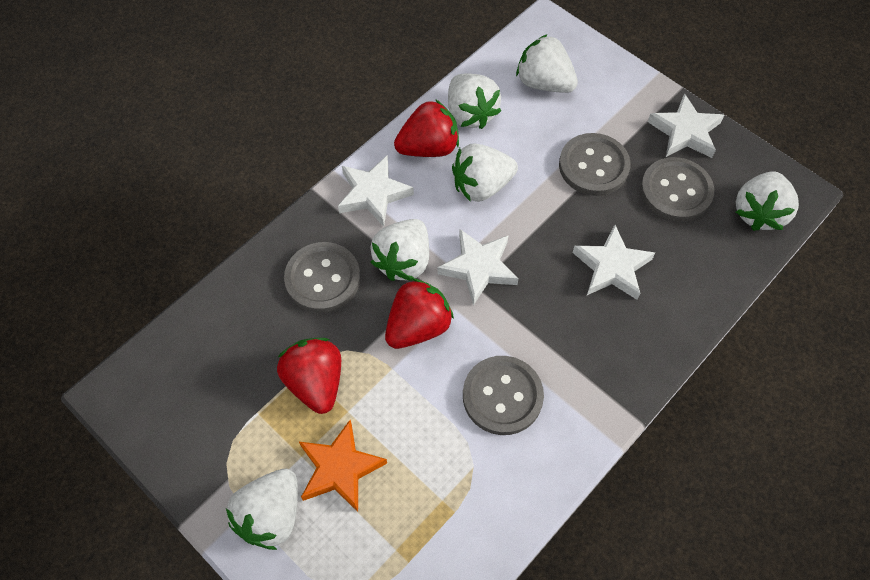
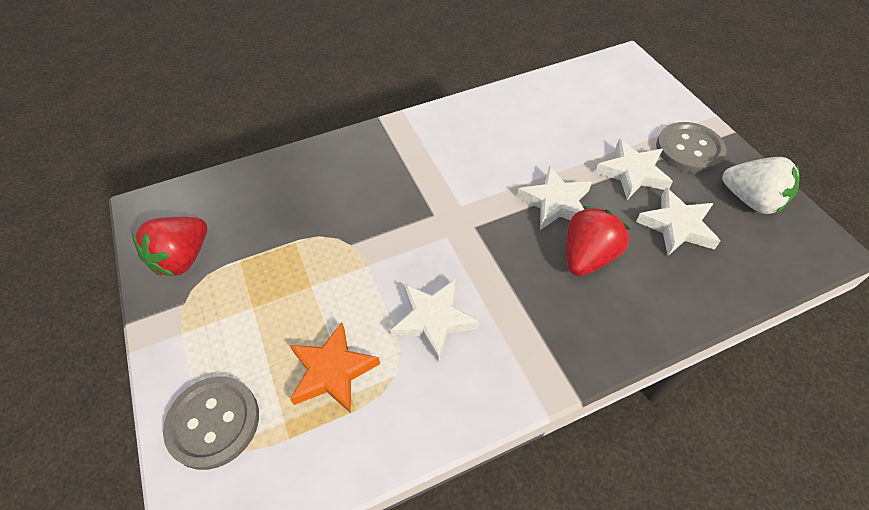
grey button: [284,242,360,313] [463,356,544,435] [559,133,631,196] [640,157,714,222] = 4 -> [163,376,259,470] [656,122,726,173] = 2
red strawberry: [277,338,341,414] [385,278,454,349] [394,99,459,157] = 3 -> [132,217,207,276] [566,206,630,276] = 2
white strawberry: [226,469,298,550] [370,219,429,281] [448,73,501,129] [452,143,518,202] [516,34,578,93] [736,171,799,231] = 6 -> [722,157,800,214] = 1

